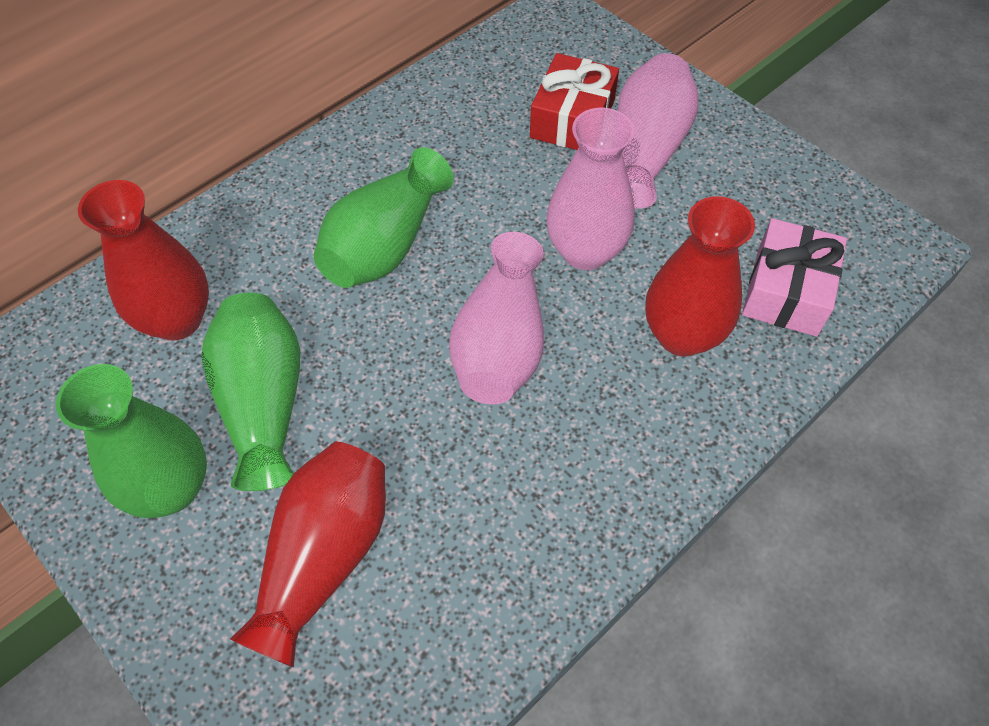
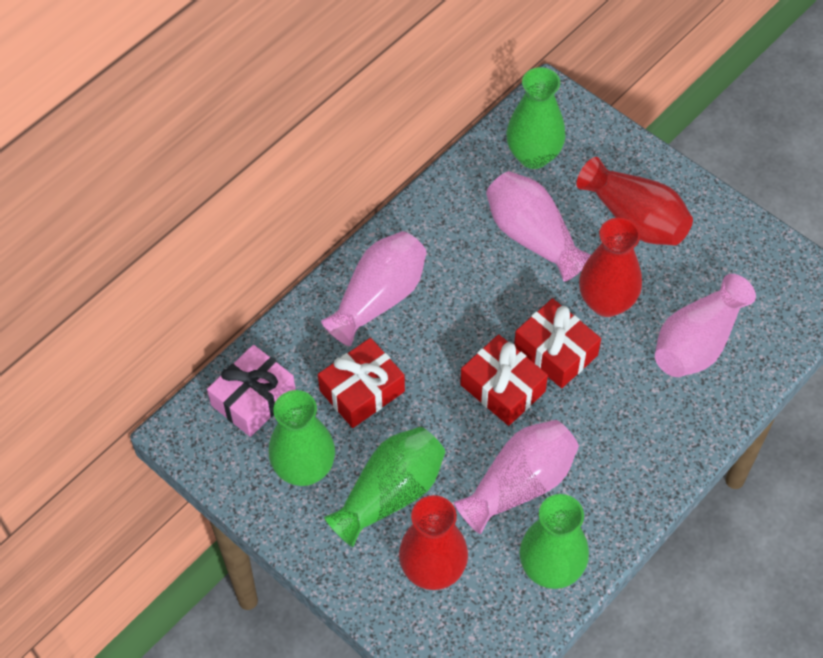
green vase: [56,364,207,518] [201,292,300,491] [314,147,454,288] = 3 -> [269,390,335,486] [324,427,445,547] [506,67,565,169] [519,494,589,589] = 4
pink vase: [449,232,544,404] [546,108,635,270] [617,53,699,209] = 3 -> [321,231,427,346] [454,420,579,534] [486,171,591,281] [655,274,756,377] = 4
red gift: [530,53,619,150] = 1 -> [318,338,405,428] [460,334,548,426] [514,298,601,388] = 3

